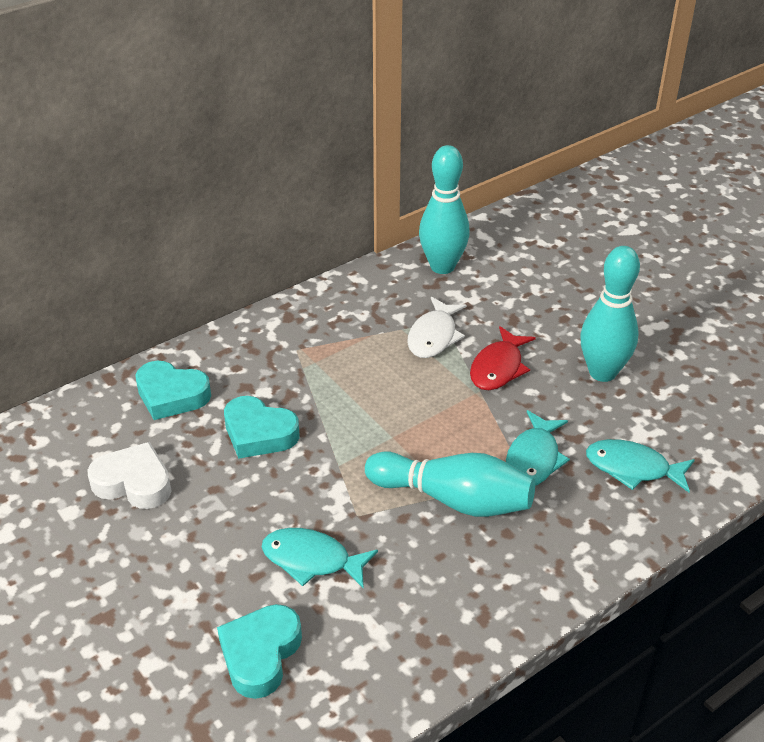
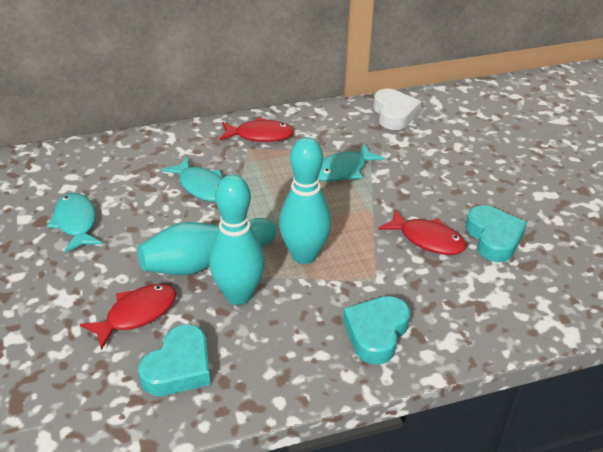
red fish: [470,326,536,390] = 1 -> [80,284,176,350] [219,117,294,142] [378,209,466,255] = 3
white fish: [407,297,467,358] = 1 -> none = 0

